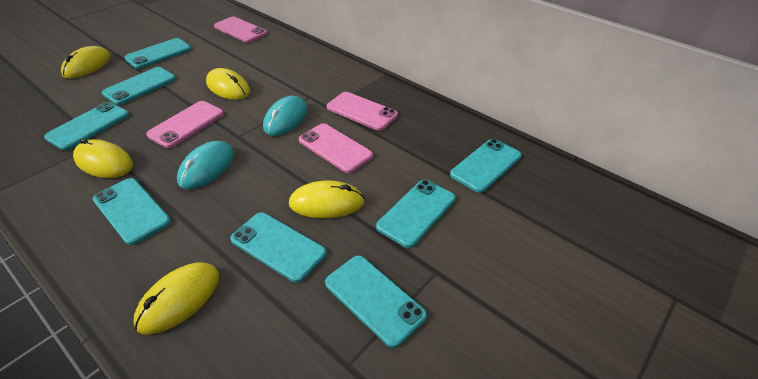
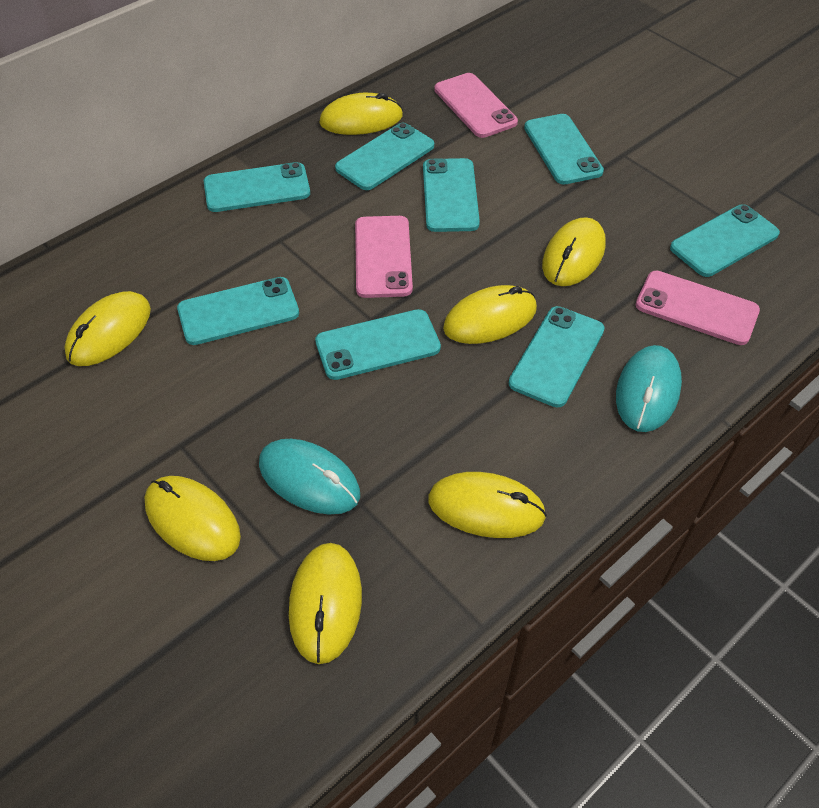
pink phone: [146,101,224,148] [214,17,267,43] [299,123,373,173] [327,92,398,131] = 4 -> [355,216,413,298] [434,73,518,138] [636,271,760,345] = 3
yellow mouse: [61,46,111,79] [73,138,133,178] [133,262,219,335] [206,68,250,100] [289,180,365,218] = 5 -> [64,291,151,366] [144,476,241,561] [289,543,362,664] [319,93,403,135] [428,472,547,538] [443,285,537,344] [542,217,606,286] = 7

